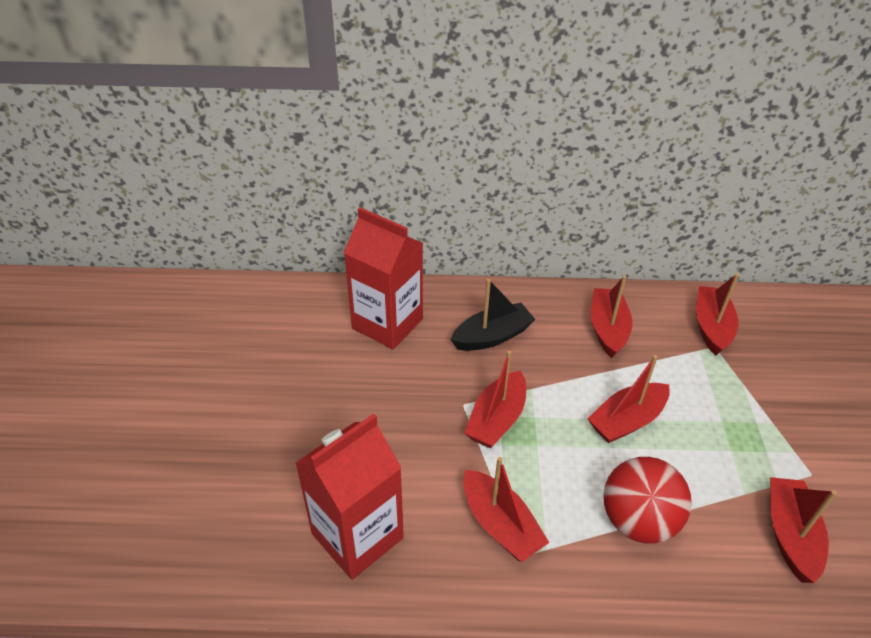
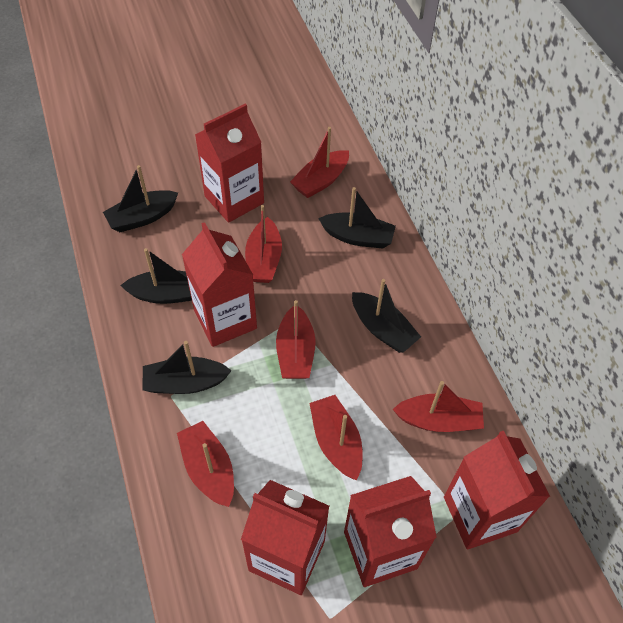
black boat: [451,279,536,351] = 1 -> [103,165,178,232] [120,248,192,304] [142,341,232,394] [318,187,396,249] [352,279,421,353] = 5
red ball: [603,457,692,544] = 1 -> none = 0
red carton: [295,414,404,580] [344,207,423,349] = 2 -> [182,222,257,347] [195,104,264,223] [241,480,330,595] [344,476,437,587] [444,431,550,549] = 5

